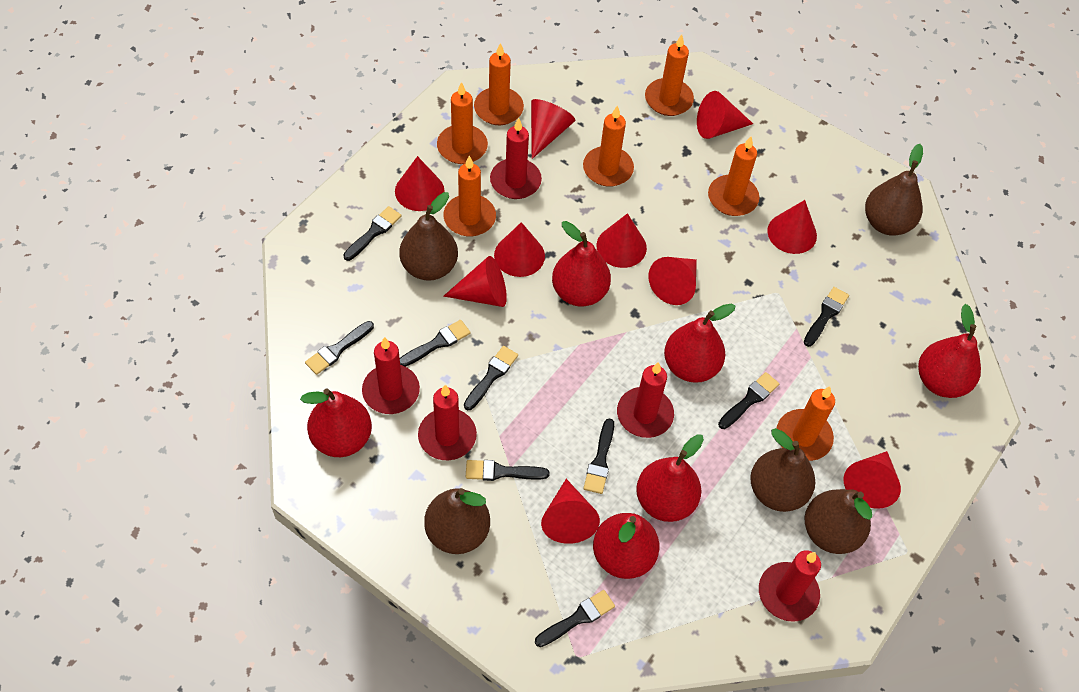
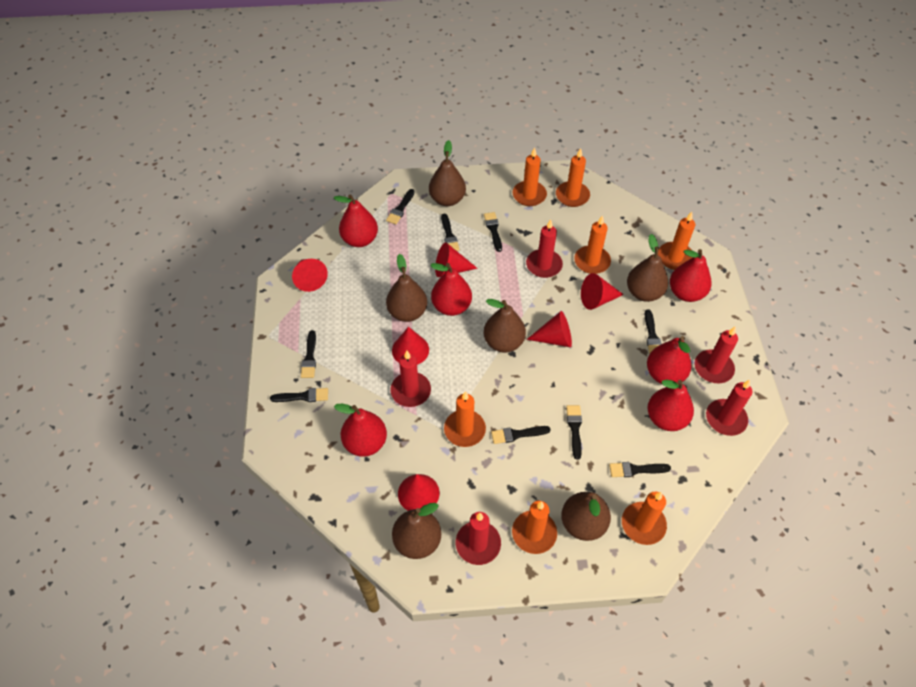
brown pear: [400,192,458,281] [424,488,490,554] [750,428,815,512] [804,489,872,554] [865,144,923,236] = 5 -> [386,254,427,322] [392,503,441,559] [429,140,466,206] [483,299,526,352] [561,492,611,541] [627,234,668,302] = 6
red cone: [395,156,445,211] [443,256,507,307] [494,222,545,277] [531,99,575,159] [541,479,600,544] [596,213,647,268] [648,257,697,305] [697,91,753,139] [767,200,817,254] [844,451,901,509] = 10 -> [292,259,328,292] [392,327,429,365] [398,474,440,511] [435,243,478,277] [527,311,572,347] [581,273,624,310] = 6

